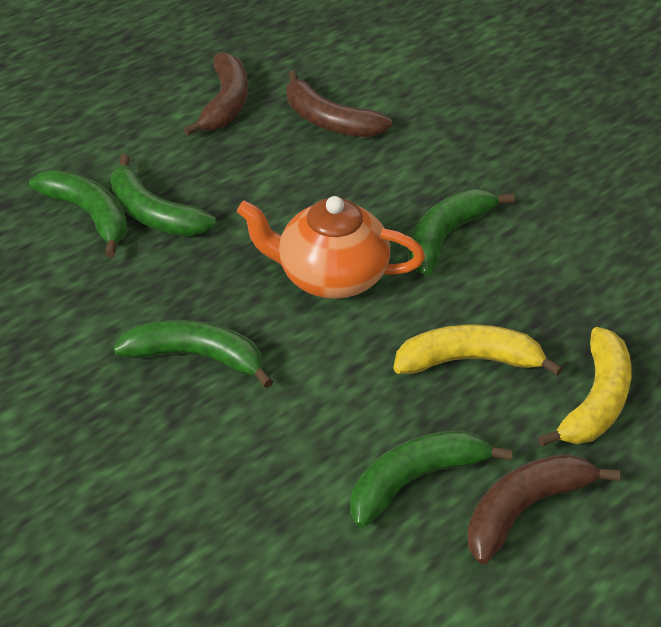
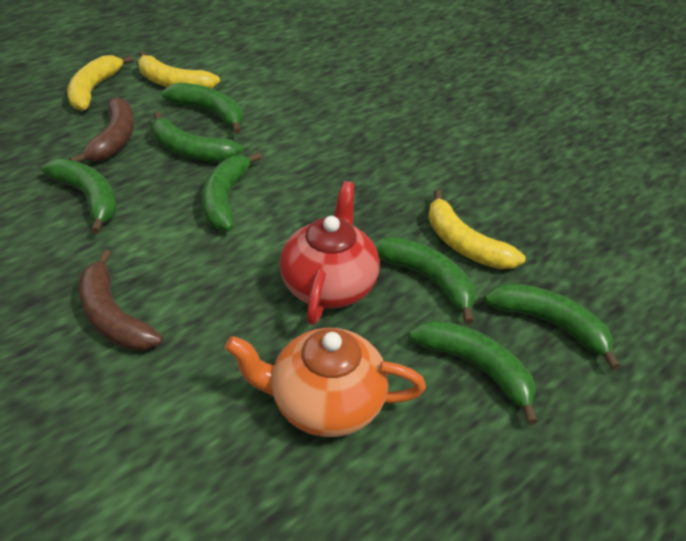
brown banana: [183,52,248,136] [287,70,392,137] [467,454,621,564] = 3 -> [69,97,134,162] [78,250,162,351] = 2
green banana: [29,170,128,258] [111,154,216,236] [113,320,273,388] [350,430,513,528] [409,189,515,275] = 5 -> [41,158,117,234] [152,111,243,162] [162,83,243,134] [202,152,262,231] [373,237,475,324] [409,320,538,425] [484,283,620,370] = 7
red teapot: none = 0 -> [280,181,380,325] = 1
yellow banana: [393,325,563,376] [538,327,632,447] = 2 -> [67,55,134,111] [138,51,220,89] [428,190,526,269] = 3

